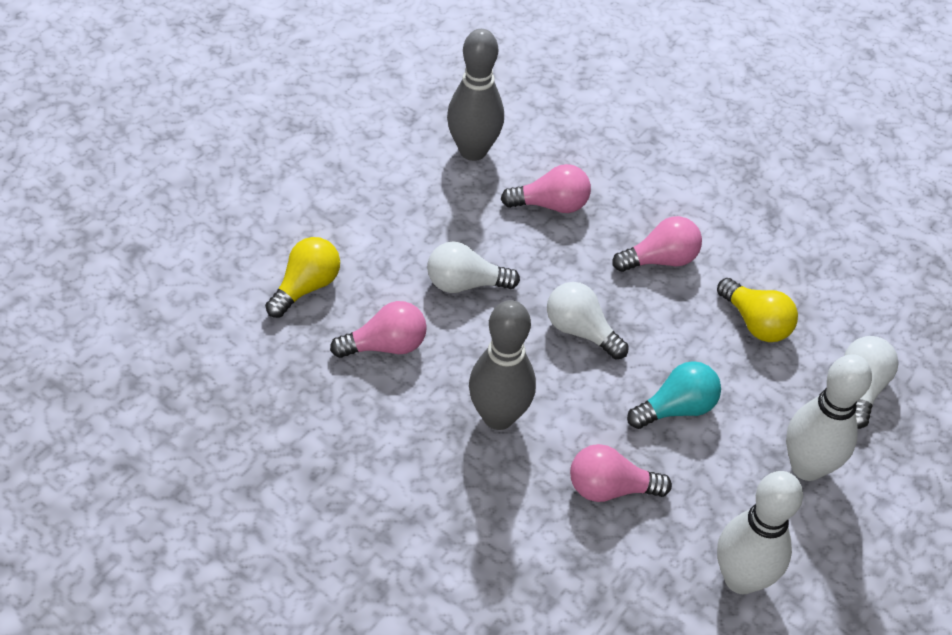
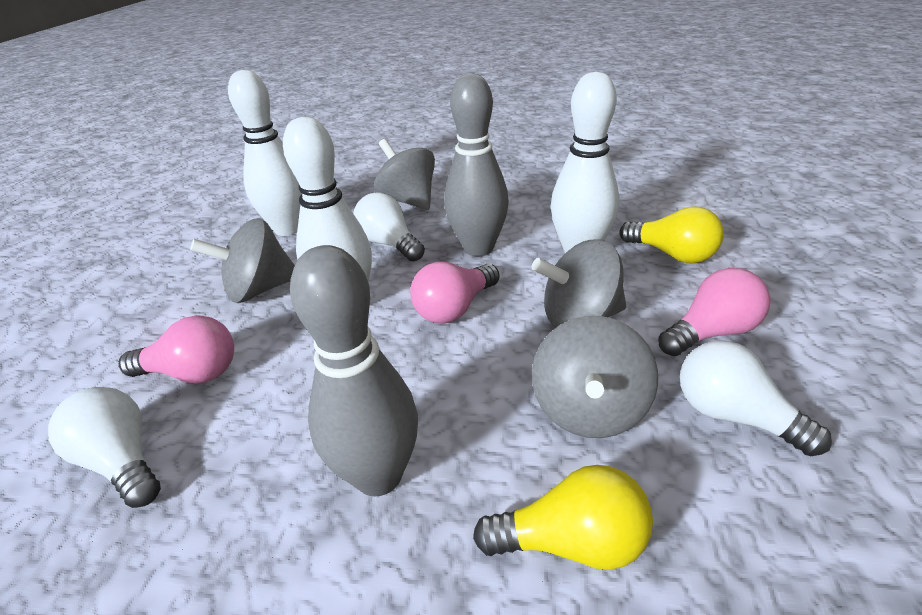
grey spinning top: none = 0 -> [190,218,295,303] [374,139,435,210] [532,240,626,328] [532,316,658,438] = 4
pink light bulb: [330,301,427,358] [501,164,591,213] [570,444,672,502] [612,216,702,272] = 4 -> [119,315,234,383] [410,262,499,323] [658,268,771,356] = 3
turquoise light bulb: [627,361,721,429] = 1 -> none = 0
white bowling pin: [717,471,803,594] [786,354,872,481] = 2 -> [228,70,302,236] [283,117,372,282] [551,72,619,253] = 3

